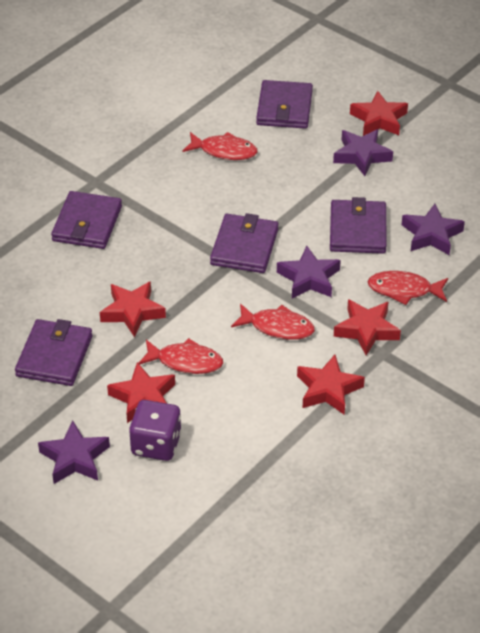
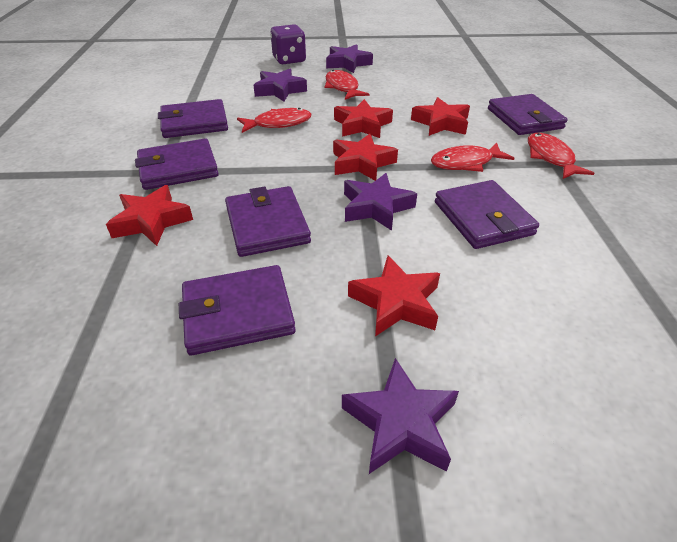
purple wallet: [15,319,93,386] [51,191,122,249] [210,213,279,273] [256,80,313,129] [330,197,387,254] = 5 -> [135,138,219,190] [158,99,228,138] [179,265,296,355] [225,186,311,257] [435,180,539,249] [488,94,568,135] = 6

